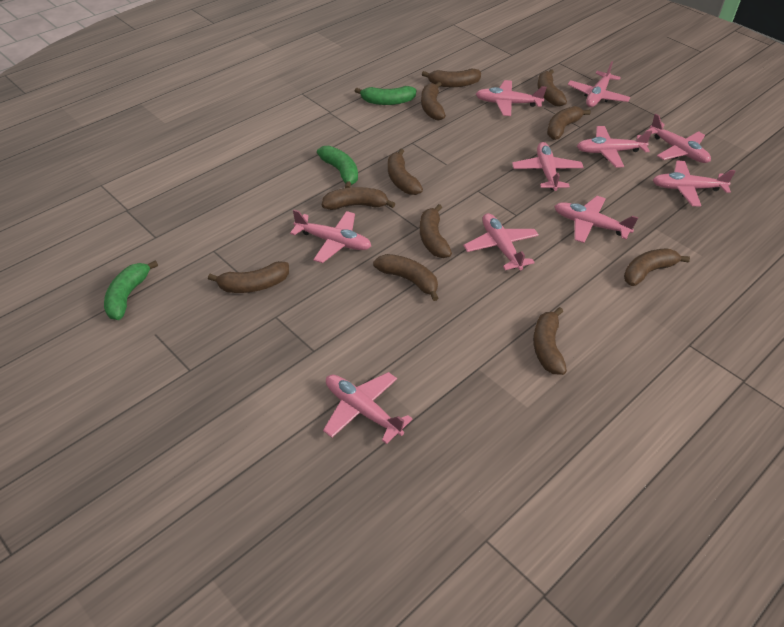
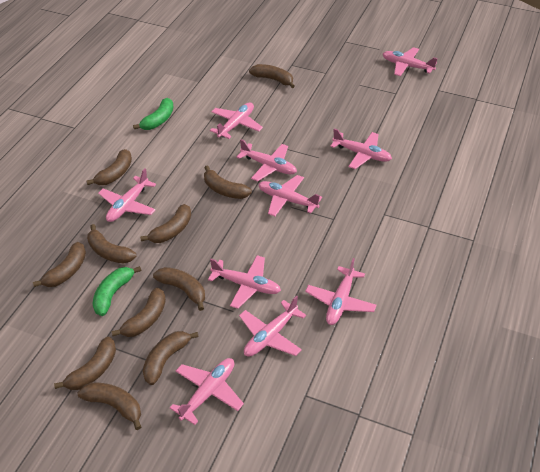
green banana: [104,260,158,320] [317,146,358,188] [355,86,416,105] = 3 -> [93,266,142,316] [133,98,173,130] = 2

